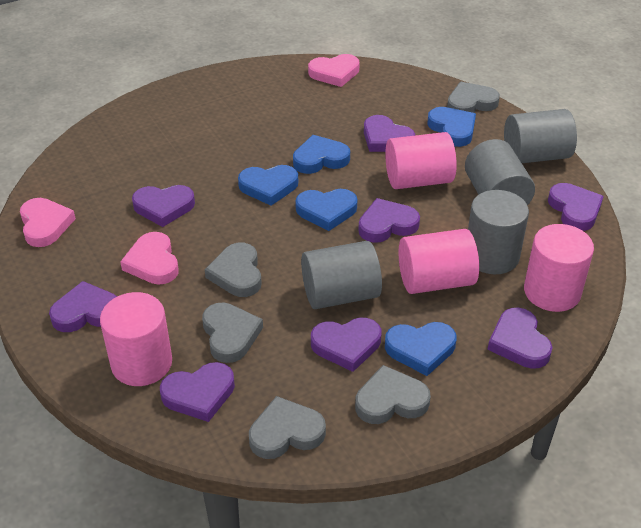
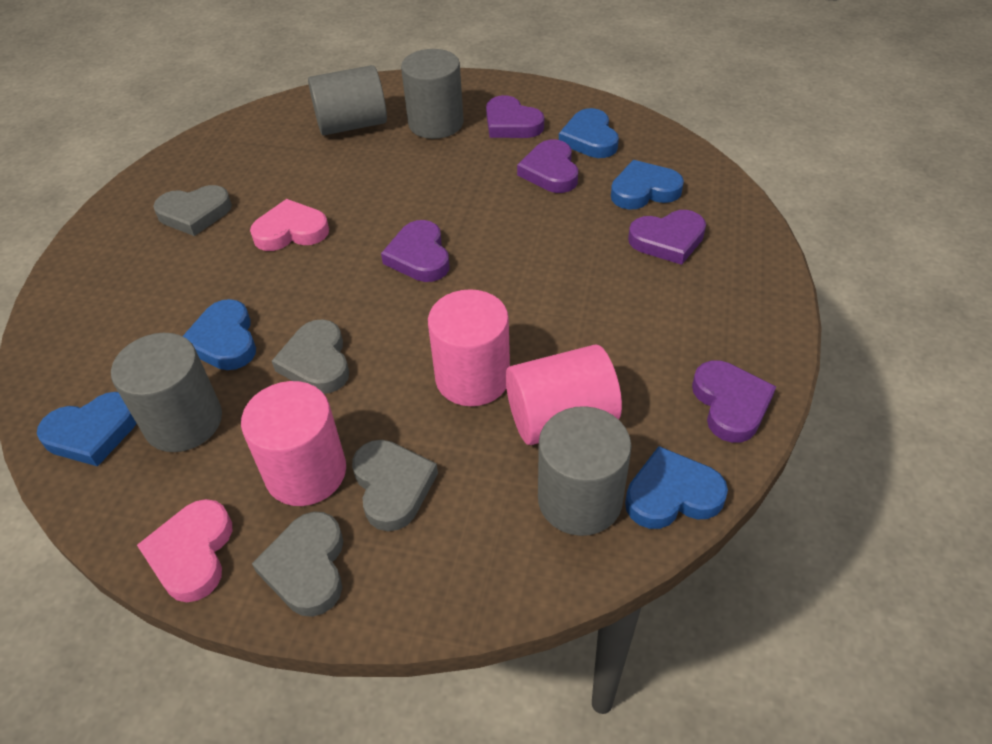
grey heart: [202,302,263,363] [205,243,262,297] [249,396,326,459] [355,365,431,424] [447,82,500,113] = 5 -> [153,185,232,236] [252,511,344,617] [272,319,349,394] [352,440,438,531] = 4
pink cylinder: [100,292,172,386] [385,132,457,189] [399,229,479,294] [524,224,594,312] = 4 -> [241,381,346,506] [428,289,510,406] [506,344,622,445] = 3
pink heart: [20,198,76,247] [120,232,179,285] [308,54,360,87] = 3 -> [137,499,232,602] [250,199,329,251] = 2
purple heart: [49,281,117,332] [132,185,195,227] [160,362,235,422] [311,318,381,372] [358,198,420,243] [364,115,415,152] [487,308,552,369] [548,183,604,231] = 8 -> [381,220,449,282] [486,95,544,138] [517,140,578,193] [628,210,706,265] [692,360,776,443] = 5

